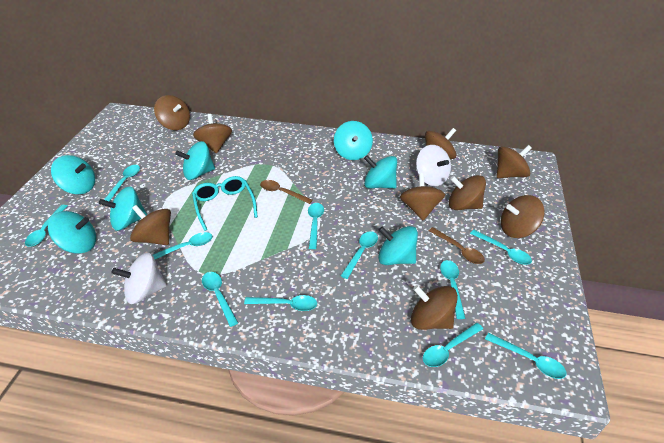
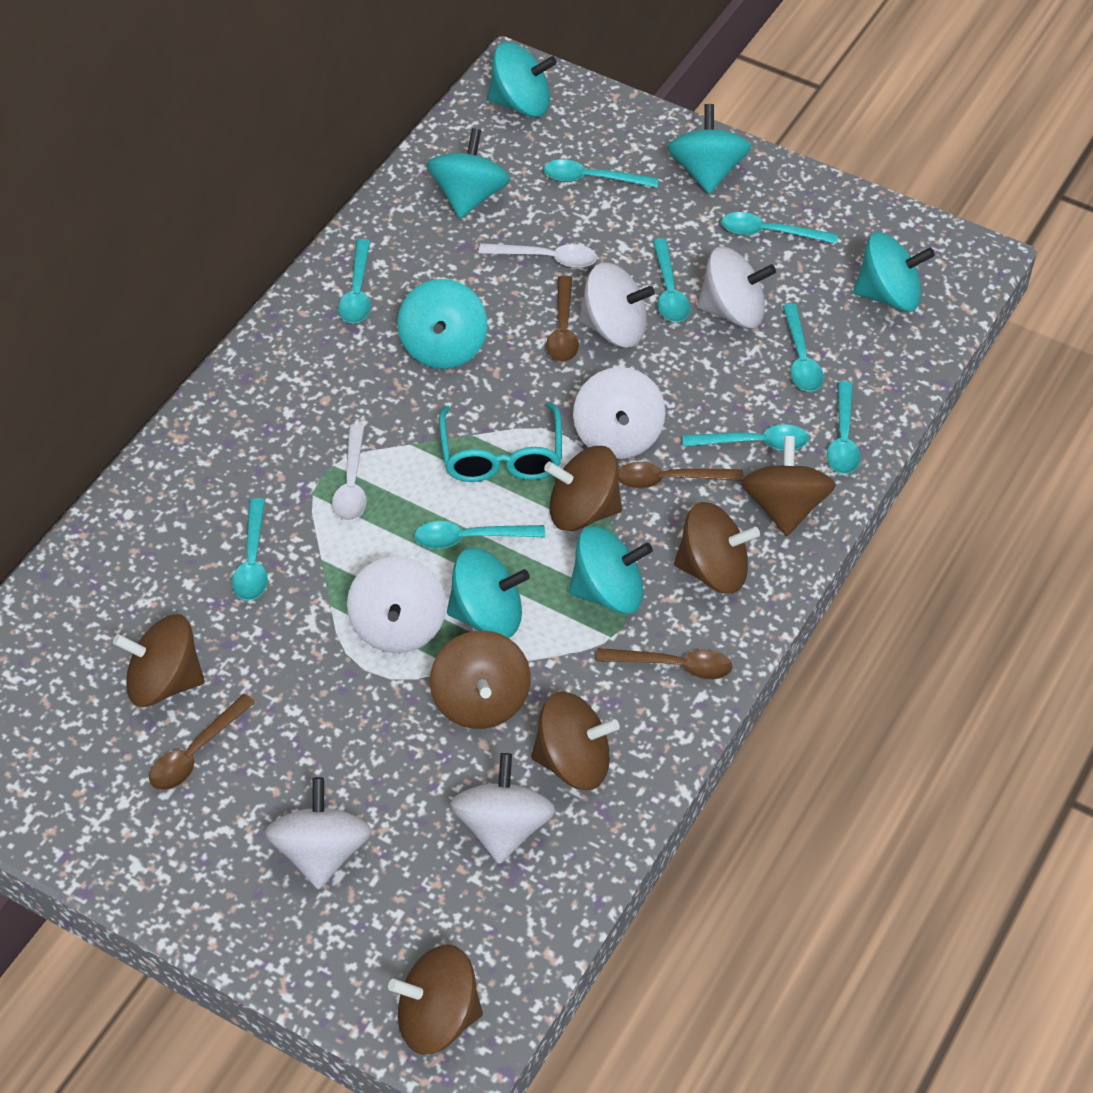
brown spinning top: [130,205,171,245] [154,95,190,130] [193,114,232,153] [400,173,445,221] [411,285,458,330] [425,128,456,159] [449,175,486,210] [497,145,532,178] [501,195,545,238] = 9 -> [113,614,204,707] [388,944,483,1055] [430,631,531,729] [531,692,620,790] [544,446,622,531] [674,502,760,594] [741,436,836,536] = 7
brown spoon: [260,180,313,204] [429,227,485,264] = 2 -> [149,694,255,790] [546,276,579,362] [596,648,733,680] [619,462,744,489] = 4
turquoise spoon: [25,205,67,247] [104,165,140,202] [153,232,213,259] [202,272,238,327] [244,295,317,311] [308,203,324,249] [341,231,378,279] [423,323,483,367] [440,260,465,319] [470,230,532,265] [485,333,567,379] = 11 -> [232,498,268,601] [338,239,371,323] [414,521,545,549] [543,159,658,188] [653,238,690,322] [682,424,809,451] [721,212,838,244] [783,304,824,392] [827,381,861,474] = 9
white spinning top: [112,253,167,304] [416,145,451,186] = 2 -> [265,777,372,890] [347,556,446,653] [450,753,556,864] [573,367,666,459] [579,262,655,348] [697,247,776,328] = 6
white spoon: none = 0 -> [332,424,367,521] [479,243,597,268] = 2

